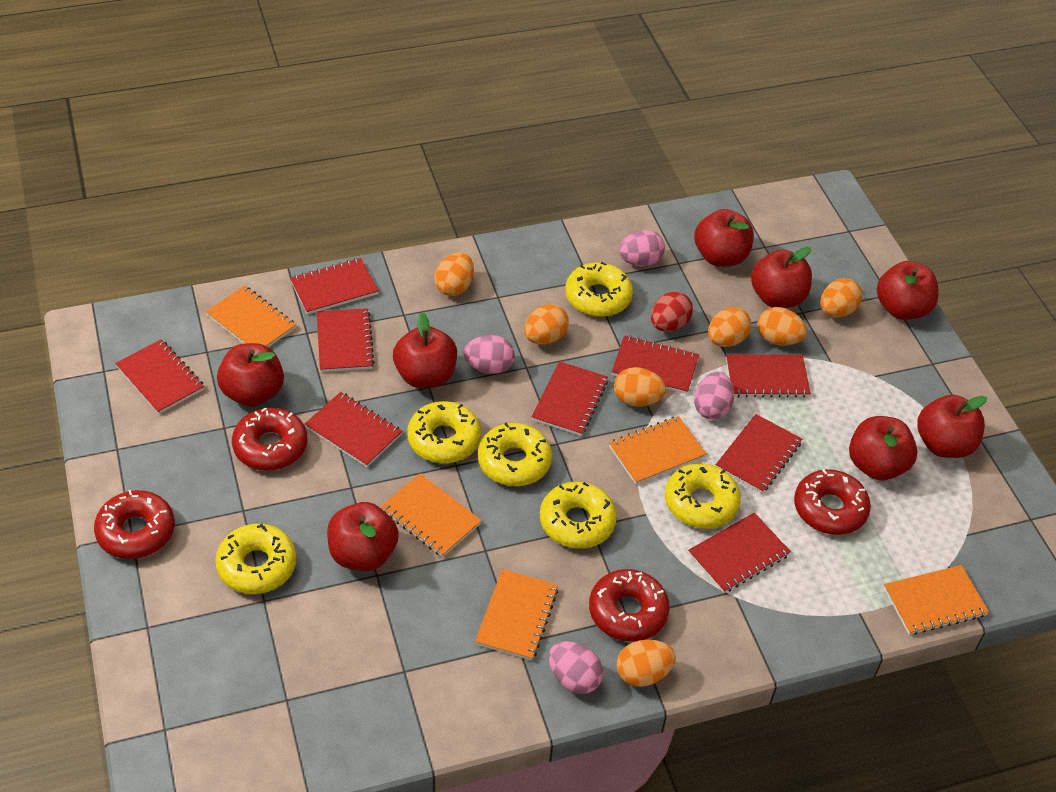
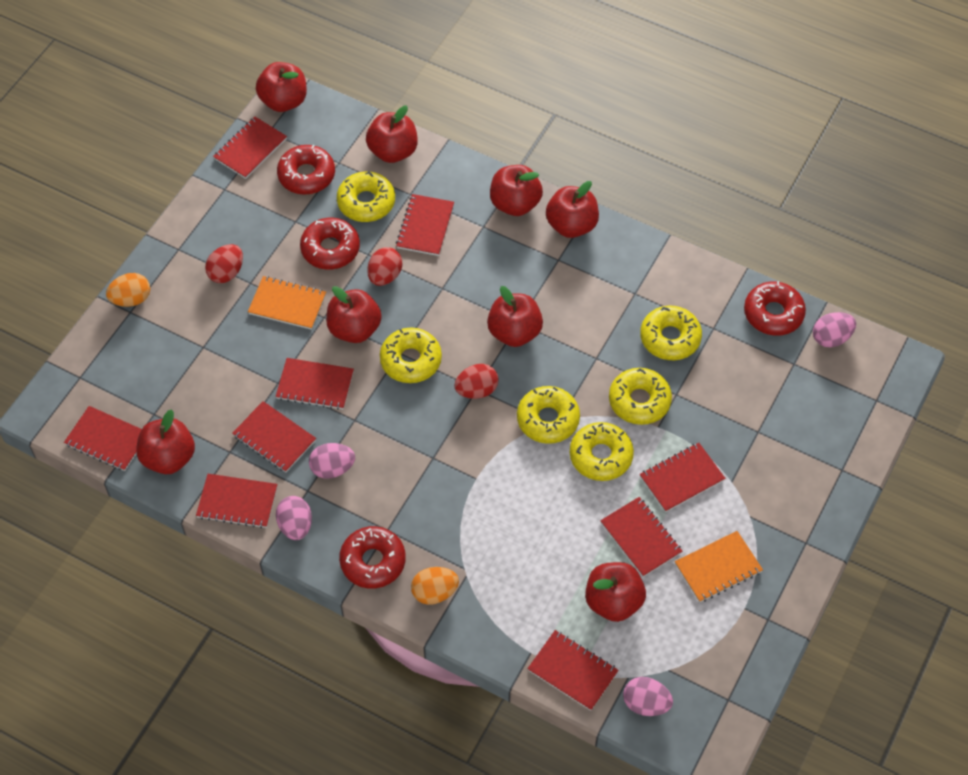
orange egg: [434,253,474,296] [524,304,569,345] [614,367,666,407] [616,640,676,687] [708,307,752,347] [757,307,807,346] [820,278,862,317] = 7 -> [106,273,150,307] [411,567,459,605] = 2
orange notebook: [206,285,296,347] [381,474,482,557] [475,569,558,660] [609,416,707,485] [884,565,989,635] = 5 -> [248,276,326,330] [675,531,763,603] = 2
red egg: [651,292,693,332] = 1 -> [205,244,243,283] [367,247,402,286] [454,364,498,399] = 3

